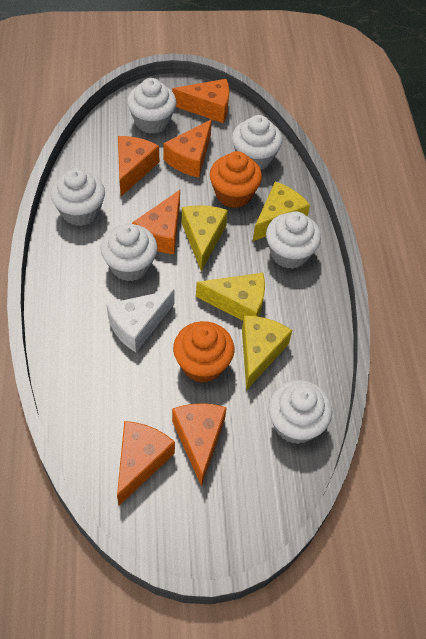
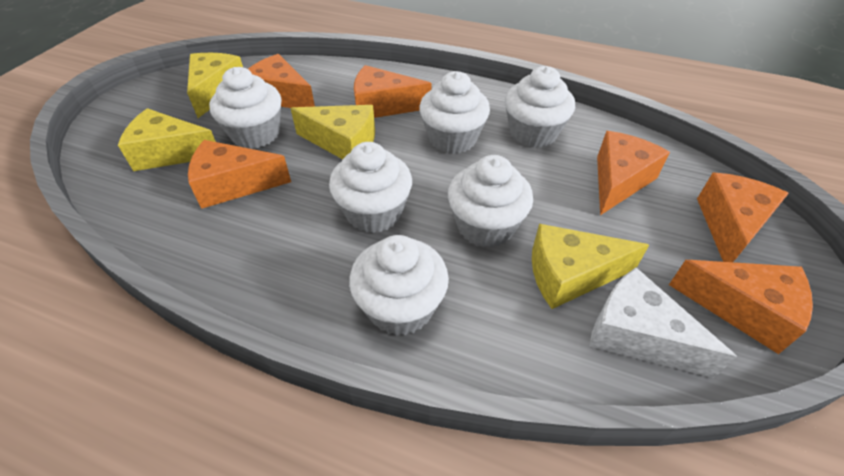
orange cupcake: [173,321,234,383] [210,151,262,208] = 2 -> none = 0

